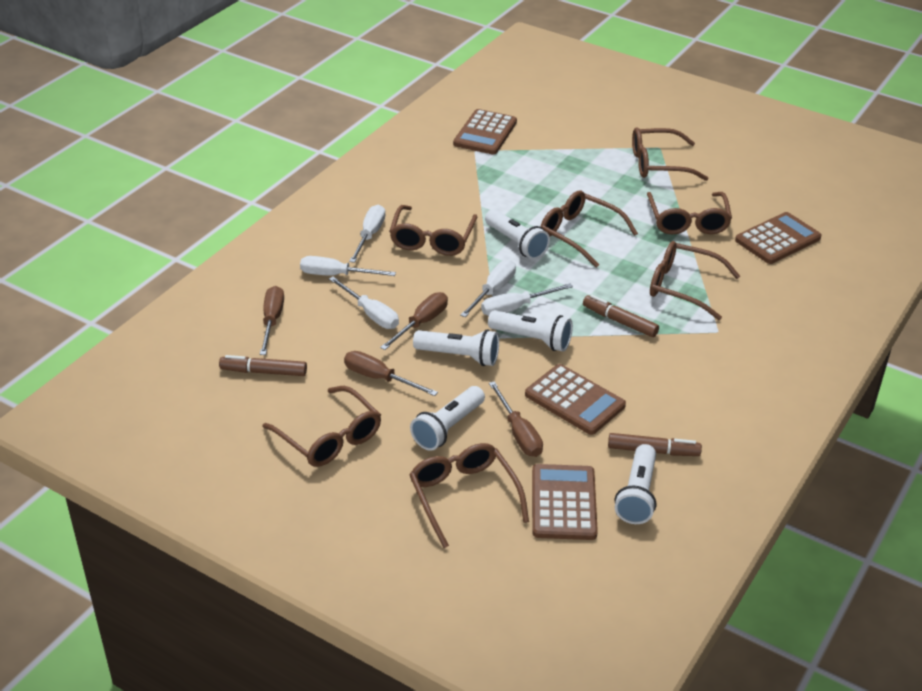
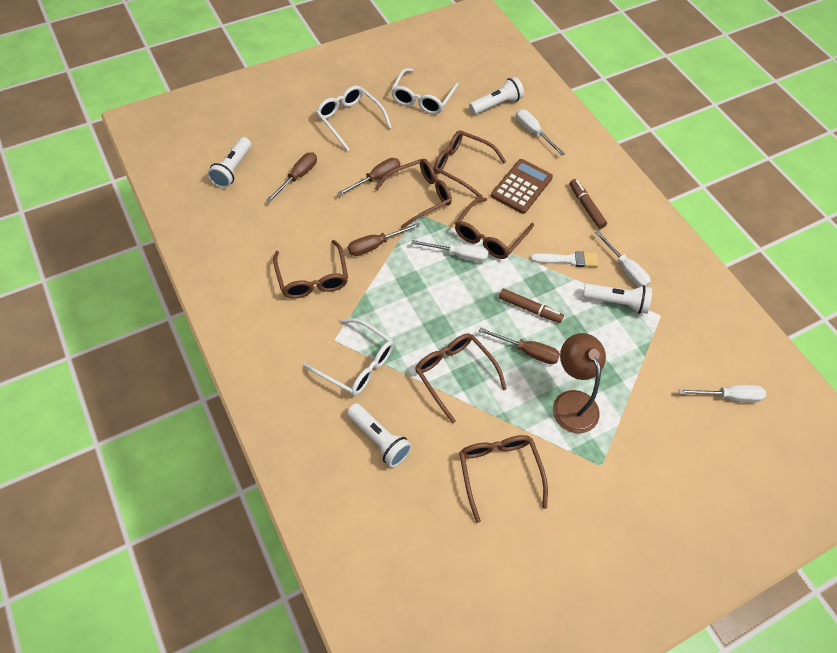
brown calculator: [453,109,517,155] [525,364,626,435] [532,464,598,540] [735,212,821,264] = 4 -> [491,159,553,214] = 1
brown glasses: [262,386,381,467] [389,205,477,256] [409,443,529,548] [541,191,638,268] [632,128,708,181] [647,192,732,234] [650,241,740,320] = 7 -> [273,240,348,299] [374,159,452,229] [415,333,507,423] [434,130,506,198] [455,198,534,259] [459,435,548,523] = 6
brown lamp: none = 0 -> [553,333,606,433] = 1
brown marker: [219,355,307,376] [583,295,659,337] [608,433,702,456] = 3 -> [499,289,564,323] [570,179,607,229] = 2
white brush: none = 0 -> [530,251,599,267] = 1
white flashlight: [410,386,485,451] [413,329,499,366] [485,209,550,260] [488,310,573,352] [615,444,656,524] = 5 -> [207,137,251,188] [347,403,412,467] [469,77,524,115] [583,284,652,314] = 4
white glasses: none = 0 -> [303,318,394,396] [316,85,392,151] [391,68,459,114] = 3
white screwdriver: [300,256,396,276] [329,277,399,329] [349,205,386,263] [460,260,516,317] [481,283,573,316] = 5 -> [411,240,489,262] [516,109,565,155] [595,231,651,287] [679,385,766,402] = 4

